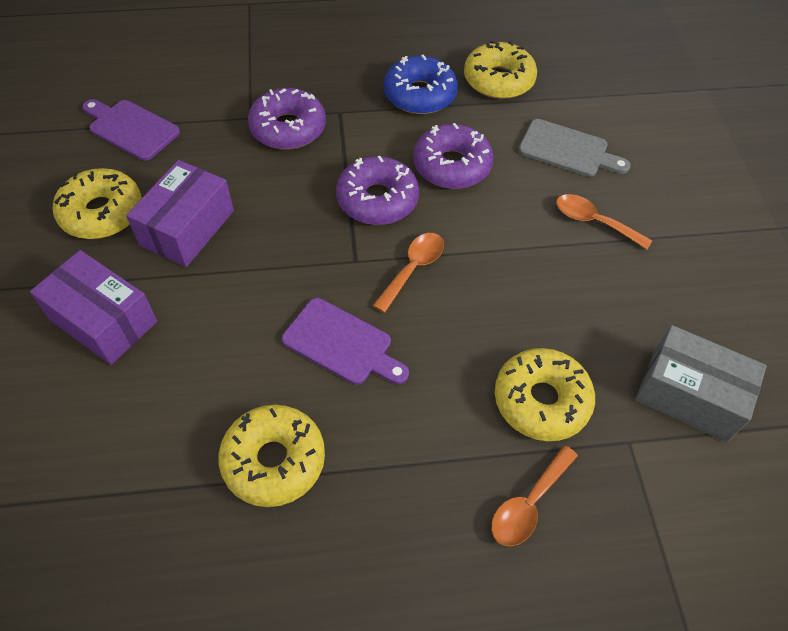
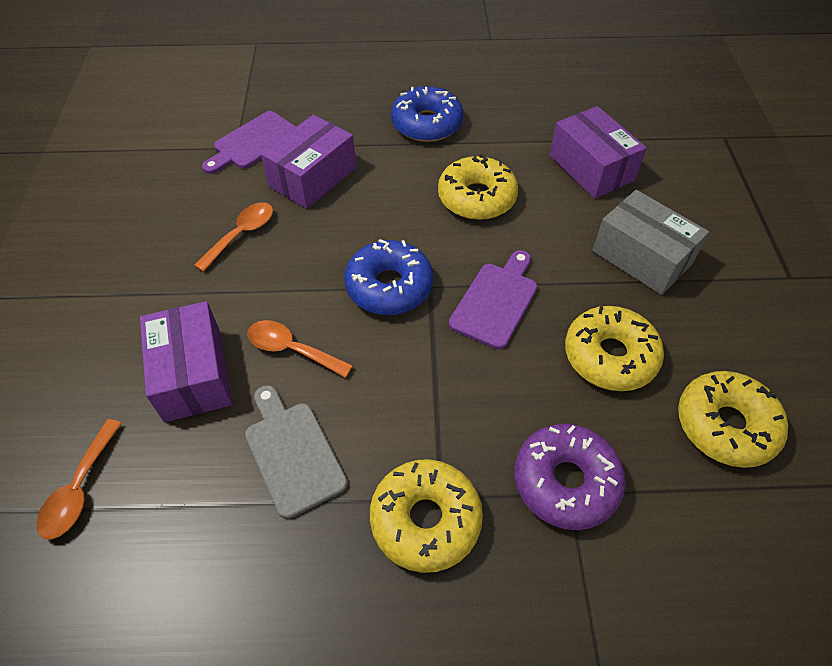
blue donut: [384,55,458,114] = 1 -> [344,239,433,315] [391,86,464,142] = 2
purple box: [30,250,157,365] [126,160,234,267] = 2 -> [140,301,232,422] [261,115,356,209] [550,106,647,199] = 3
purple donut: [248,88,326,149] [336,156,419,225] [413,123,494,189] = 3 -> [514,424,626,530] = 1

